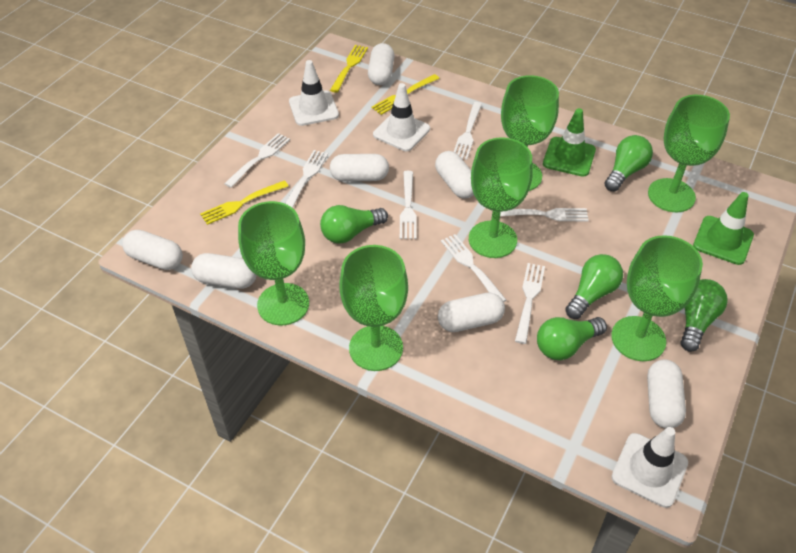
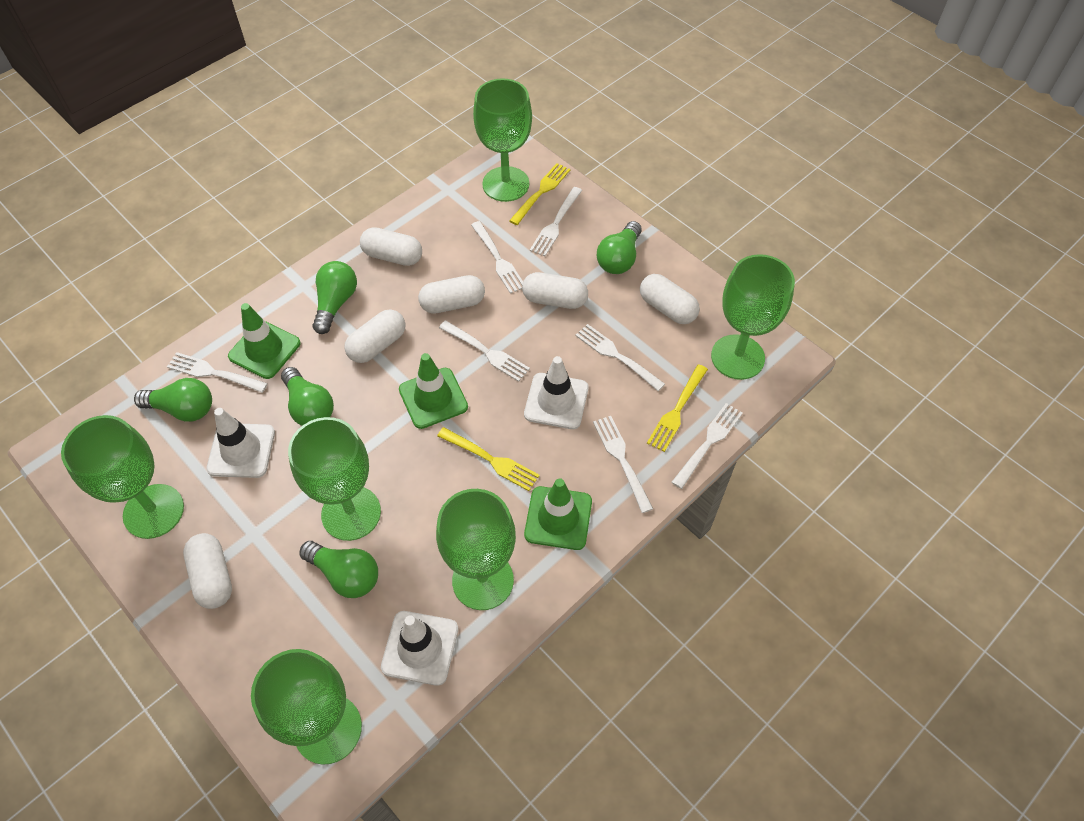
green traffic cone: [543,108,596,177] [693,192,754,265] = 2 -> [228,303,301,379] [399,353,468,429] [524,478,592,550] = 3
white capsule: [122,230,183,270] [191,253,257,289] [330,154,389,181] [368,43,394,85] [435,151,474,198] [438,293,505,332] [647,360,686,428] = 7 -> [183,533,232,609] [344,309,406,363] [360,227,422,266] [418,275,485,314] [522,272,588,309] [640,274,700,324] = 6

